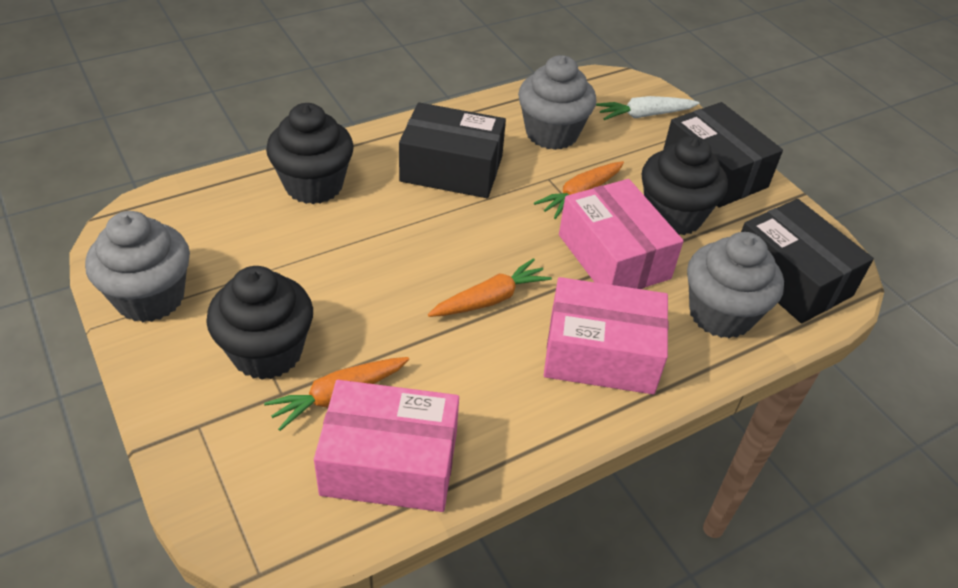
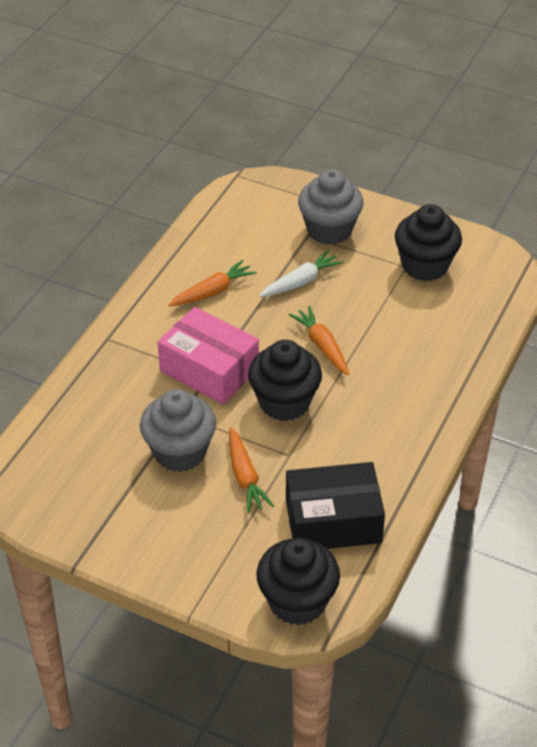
black box: [399,102,506,198] [664,102,783,208] [741,199,874,323] = 3 -> [286,462,385,549] = 1
grey cupcake: [85,211,190,322] [518,55,597,150] [687,232,784,339] = 3 -> [140,389,216,472] [298,169,364,245] = 2
pink box: [314,380,459,512] [544,277,668,394] [559,179,684,289] = 3 -> [158,307,259,405] = 1

